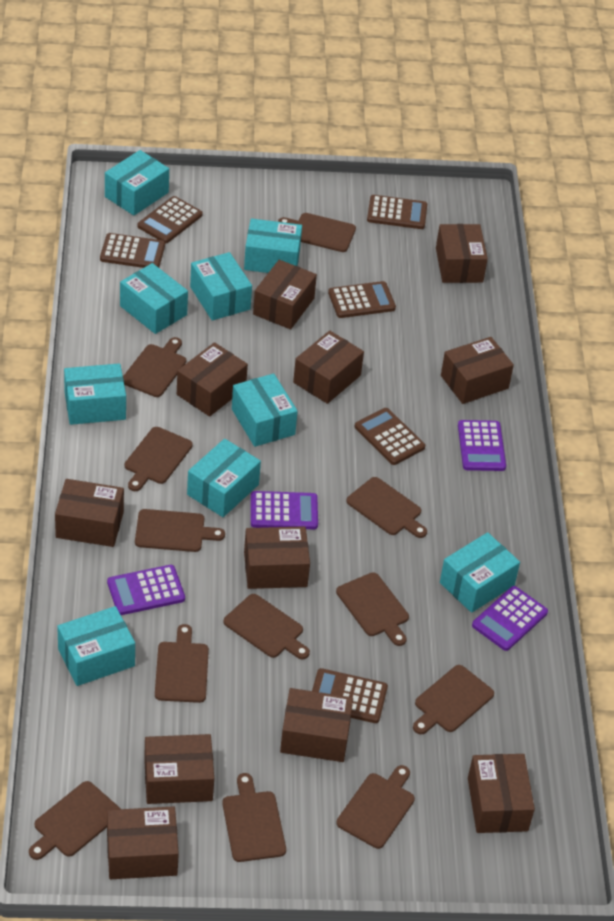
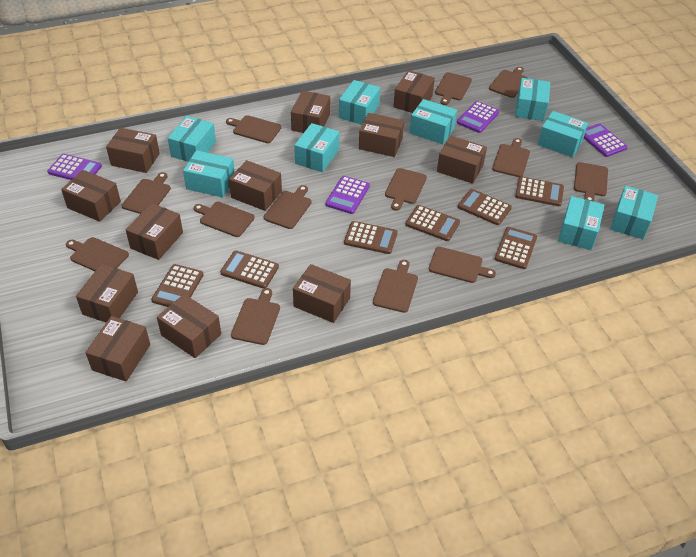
brown box: [55,479,124,547] [107,806,179,879] [144,734,214,804] [177,342,248,417] [244,526,310,589] [253,260,317,329] [280,688,353,762] [293,331,364,404] [436,224,488,283] [441,337,514,404] [468,754,535,833] = 11 -> [61,170,121,222] [76,264,138,322] [85,316,150,382] [106,128,160,173] [126,203,183,260] [157,294,221,358] [229,160,282,211] [291,91,330,133] [293,264,351,323] [359,113,404,157] [393,70,435,113] [437,136,487,184] = 12
brown calculator: [100,233,165,268] [137,196,203,243] [312,668,388,723] [328,281,396,318] [355,408,425,465] [367,195,427,229] = 6 -> [151,264,204,307] [220,250,279,289] [344,221,398,254] [406,205,460,241] [458,189,512,225] [495,227,537,269] [515,177,564,206] = 7
brown cutting board: [29,781,120,860] [123,337,186,397] [125,427,193,491] [135,509,225,552] [155,624,209,703] [222,773,286,862] [223,594,310,659] [278,213,356,252] [336,572,409,646] [336,765,415,849] [346,477,427,538] [413,665,494,734] = 12 -> [66,237,129,271] [122,172,171,214] [193,202,255,237] [226,115,282,143] [231,288,280,345] [264,185,312,229] [373,260,418,313] [385,168,427,211] [429,247,496,283] [435,72,472,105] [489,67,527,98] [492,138,530,177] [574,162,608,202] = 13

